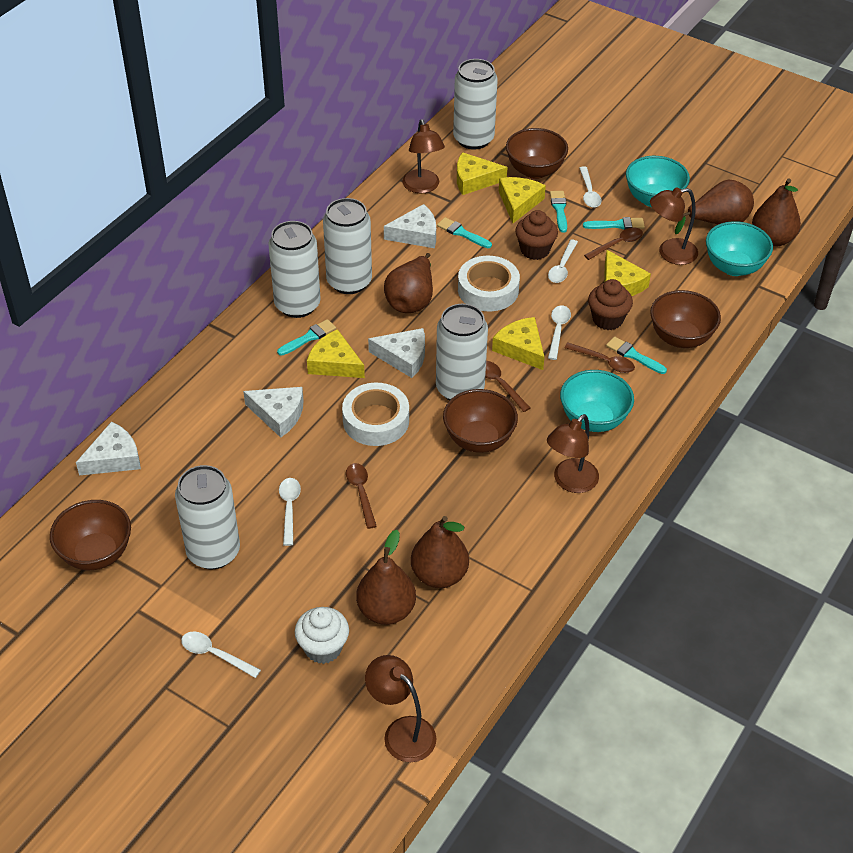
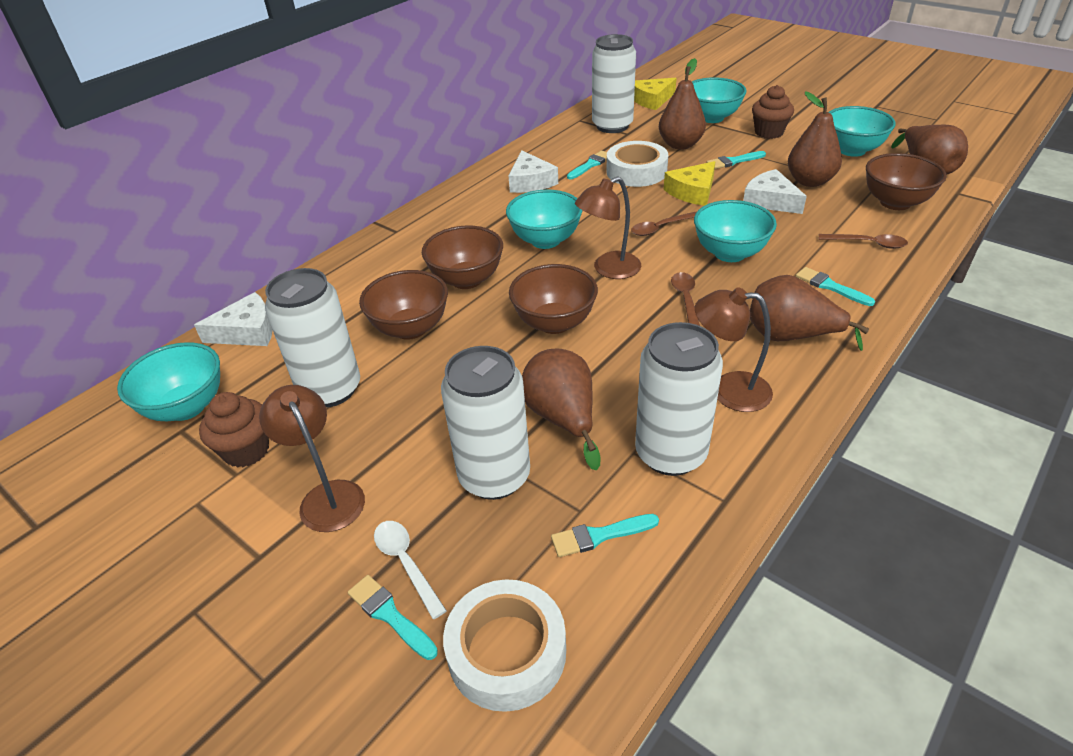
brown lamp: [365,655,437,762] [402,119,445,193] [547,414,599,493] [650,187,698,265] = 4 -> [259,385,365,532] [575,176,641,279] [695,288,773,412] = 3
brown spoon: [346,463,377,529] [485,361,530,412] [564,343,635,373] [584,227,643,260] = 4 -> [631,212,696,236] [671,272,700,326] [819,234,908,249] = 3
turquoise bowl: [560,370,634,432] [626,156,690,207] [706,221,773,276] = 3 -> [117,342,220,421] [506,189,583,249] [692,77,747,123] [694,200,777,262] [829,106,896,157] = 5
white can: [175,465,240,569] [268,221,321,318] [323,198,372,294] [436,304,488,401] [453,59,498,150] = 5 -> [265,268,360,408] [441,346,530,500] [592,34,636,133] [635,322,723,476] = 4
white cheese: [76,421,141,476] [243,387,303,438] [368,328,425,378] [384,204,436,248] = 4 -> [194,292,273,346] [509,150,558,193] [743,169,807,214] = 3
white cupcake: [295,607,349,664] = 1 -> none = 0
white spoon: [181,632,261,678] [279,478,301,546] [548,240,578,283] [548,305,571,360] [580,166,602,208] = 5 -> [374,521,447,619] = 1
yellow cheese: [307,329,365,378] [457,152,507,195] [492,317,545,370] [499,177,546,223] [604,250,651,296] = 5 -> [634,78,677,110] [664,161,716,206] = 2

